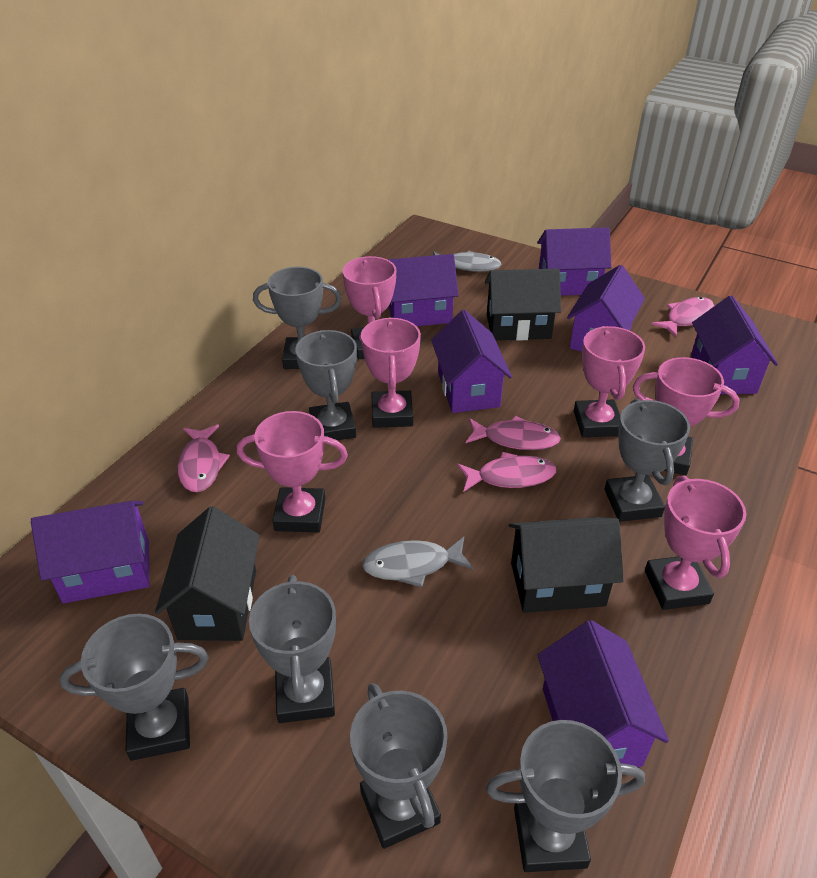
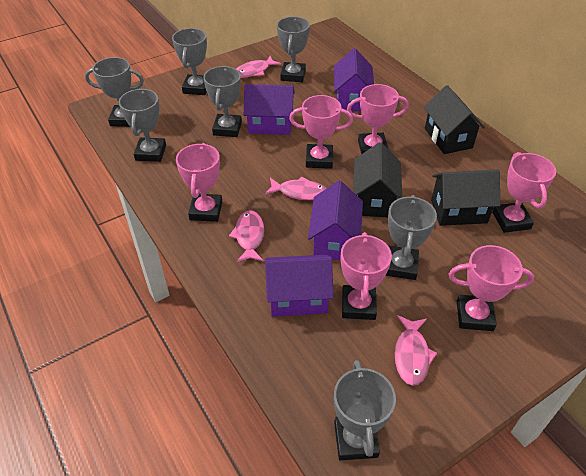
grey fish: [362,537,474,587] [433,251,502,272] = 2 -> none = 0
purple house: [31,501,149,603] [387,254,459,326] [431,310,512,413] [537,227,611,296] [537,620,669,767] [567,265,645,352] [691,296,778,394] = 7 -> [244,84,295,135] [265,255,334,317] [308,181,363,260] [334,48,374,111] = 4

